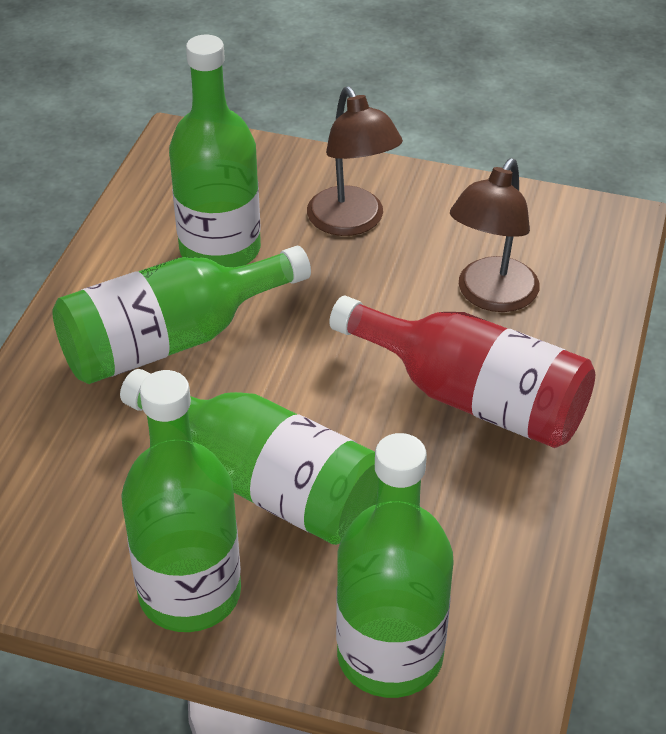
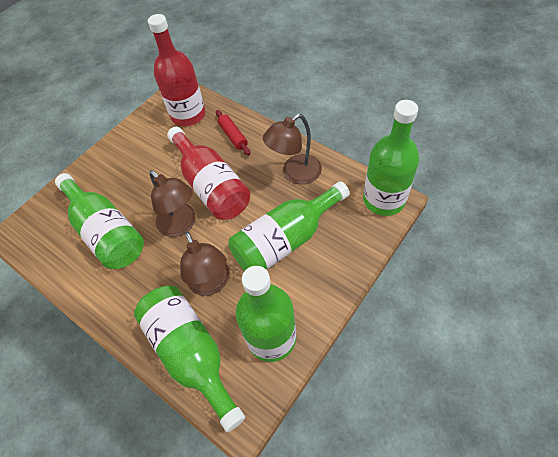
brown lamp: [307,86,403,236] [450,159,540,312] = 2 -> [150,170,196,237] [180,232,229,296] [263,114,322,184] = 3
red bottle: [330,296,595,448] = 1 -> [148,14,205,126] [167,127,250,220] = 2
red rolling pin: none = 0 -> [216,110,250,155] = 1

